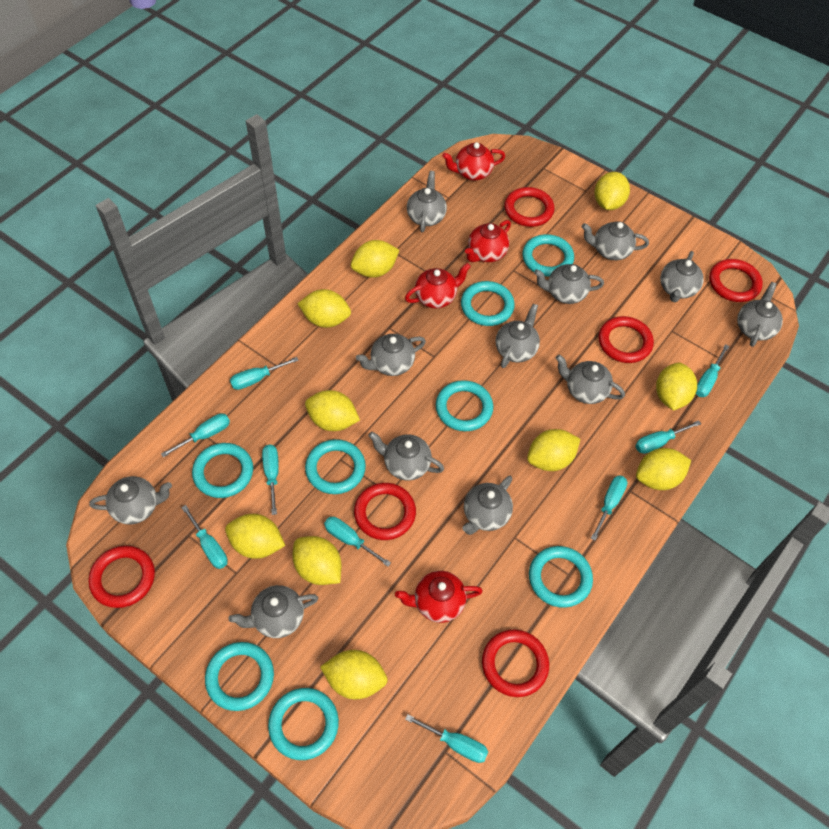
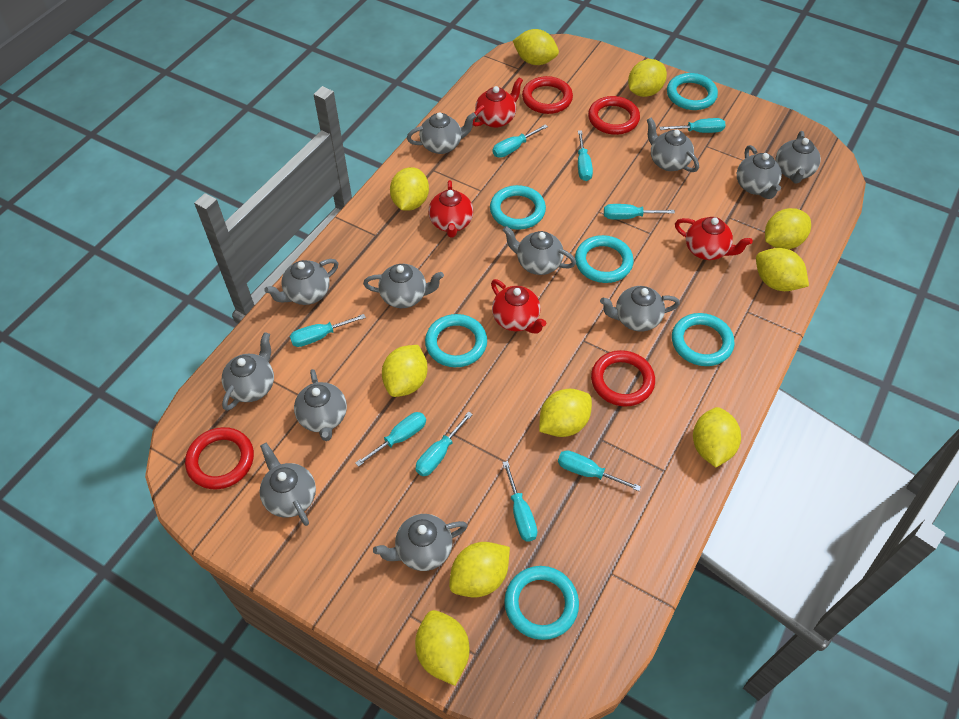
red ring: [89,546,155,608] [354,483,416,540] [482,629,549,697] [504,187,554,227] [598,316,654,363] [709,259,763,302] = 6 -> [185,427,254,489] [522,76,573,114] [588,96,640,135] [591,350,655,407] = 4
turquoise ring: [192,443,253,498] [205,642,274,711] [268,688,339,760] [305,439,366,494] [436,380,493,431] [461,281,515,326] [522,234,574,277] [529,546,593,608] = 8 -> [425,314,487,367] [490,185,546,230] [504,566,579,640] [575,235,634,283] [667,73,718,110] [672,313,735,366] = 6

